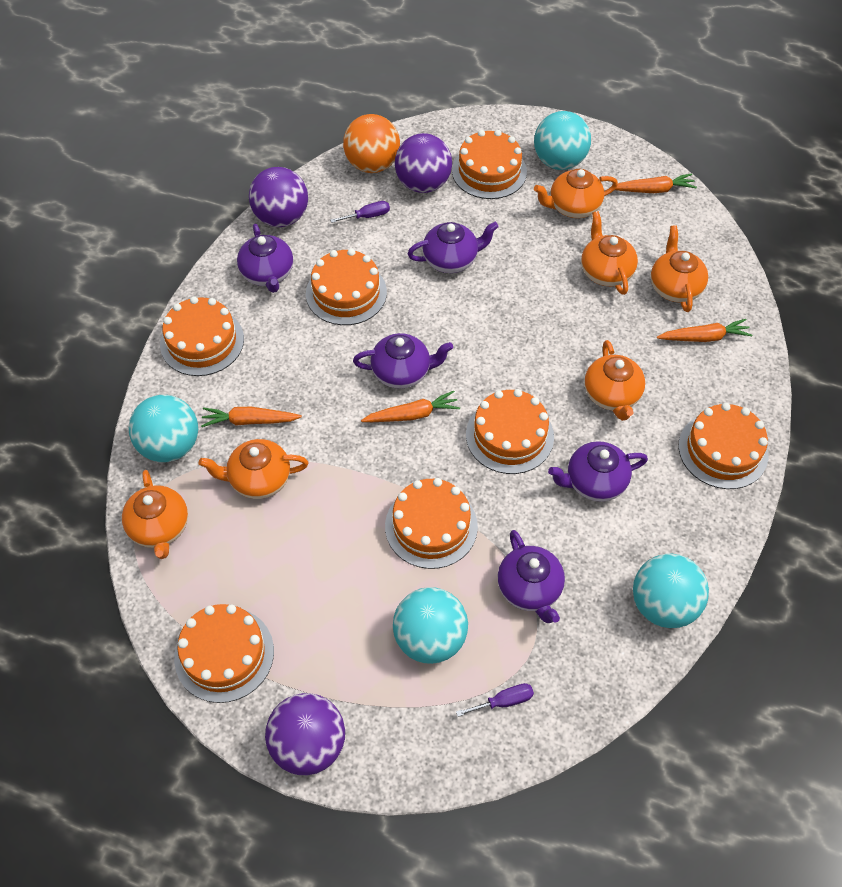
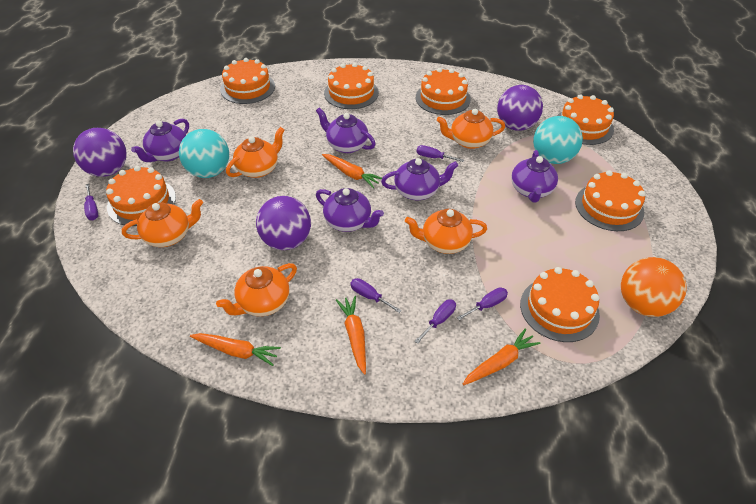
orange teapot: [122,470,188,559] [199,439,308,499] [534,169,618,218] [581,211,638,295] [584,340,645,421] [651,225,708,312] = 6 -> [122,199,203,247] [216,263,297,316] [226,127,284,178] [405,209,487,254] [437,109,505,149] = 5
purple screwdriver: [330,201,390,223] [456,683,534,717] = 2 -> [84,184,98,220] [350,278,402,313] [414,299,456,344] [417,145,464,162] [457,287,508,320] = 5
turquoise ball: [129,395,198,462] [393,587,468,664] [534,111,591,170] [633,554,709,628] = 4 -> [179,129,229,178] [533,116,583,164] = 2

